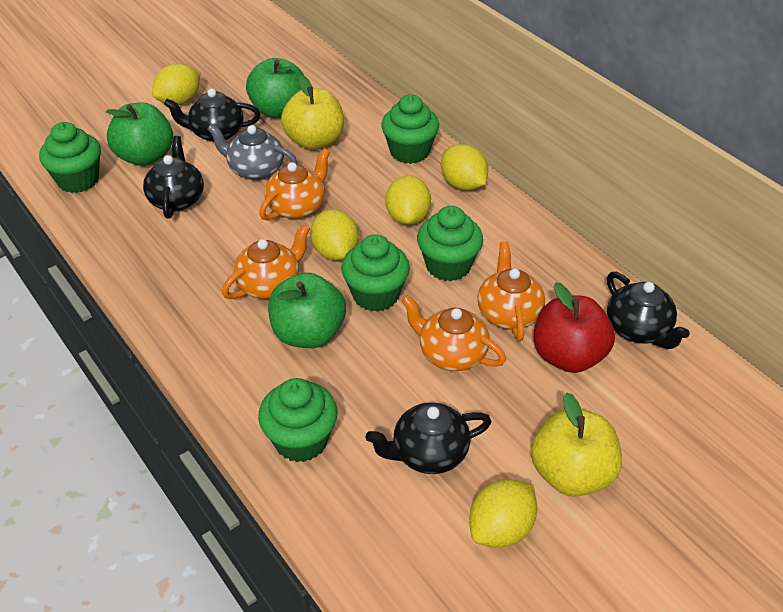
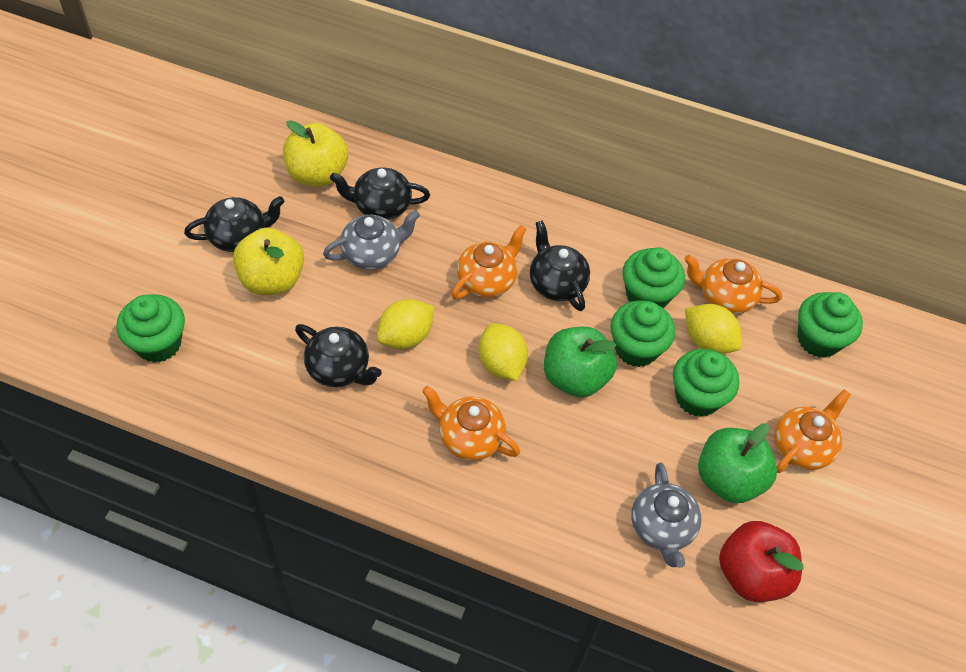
green apple: [106,103,173,166] [246,58,304,118] [268,273,346,348] = 3 -> [544,327,617,397] [698,423,777,503] = 2
grey teapot: [208,124,298,180] = 1 -> [323,210,420,270] [631,462,701,568] = 2
yellow lemon: [152,64,200,105] [310,209,359,261] [385,175,431,225] [441,144,488,191] [469,479,537,548] = 5 -> [377,299,434,349] [478,323,528,381] [685,304,742,354] = 3

